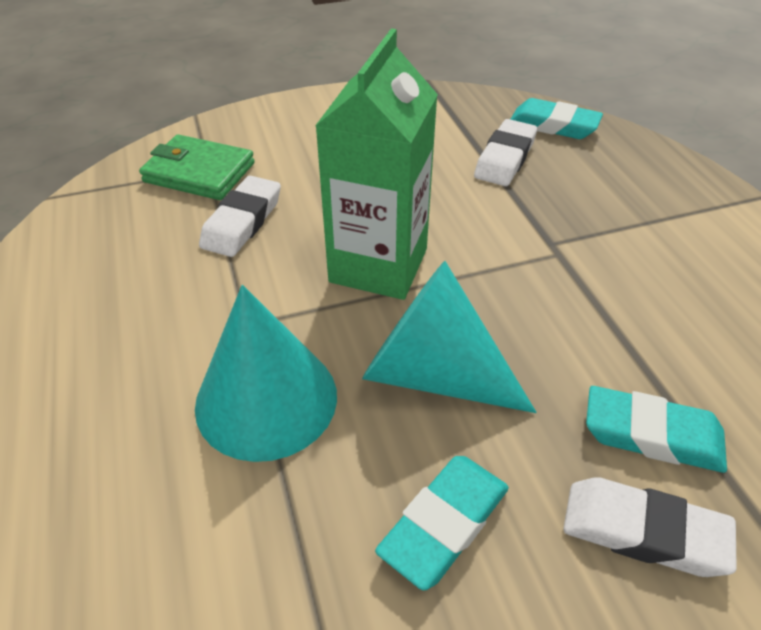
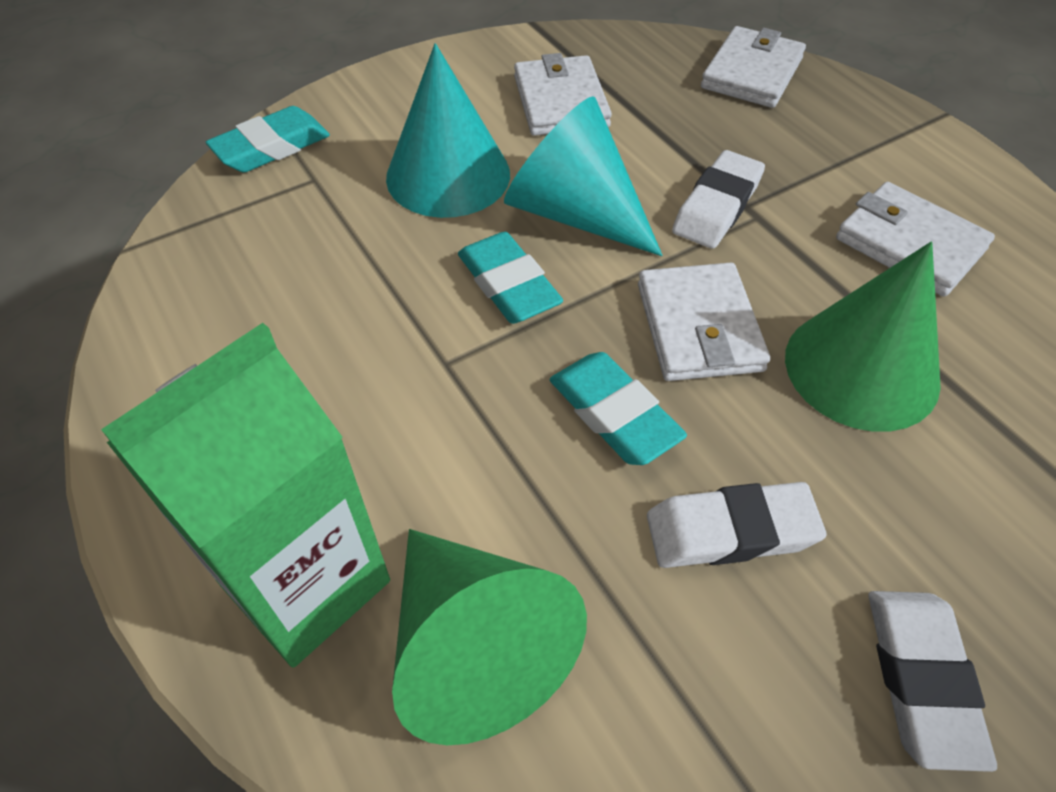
green cone: none = 0 -> [392,529,587,745] [785,242,941,432] = 2
green wallet: [139,134,255,200] = 1 -> none = 0
white wallet: none = 0 -> [514,53,612,136] [638,263,770,381] [701,26,806,108] [836,182,995,296] = 4

